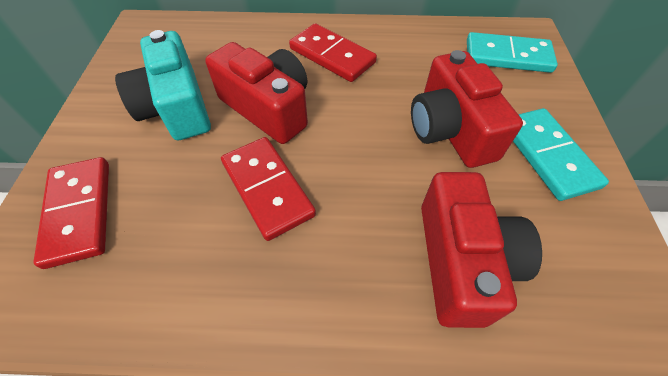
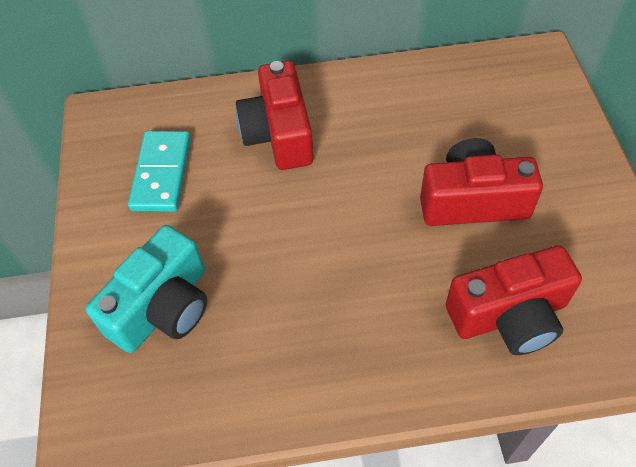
red domino: [33,157,109,269] [221,137,316,241] [289,23,377,82] = 3 -> none = 0
turquoise domino: [467,32,558,73] [513,108,609,201] = 2 -> [128,131,191,212] = 1

